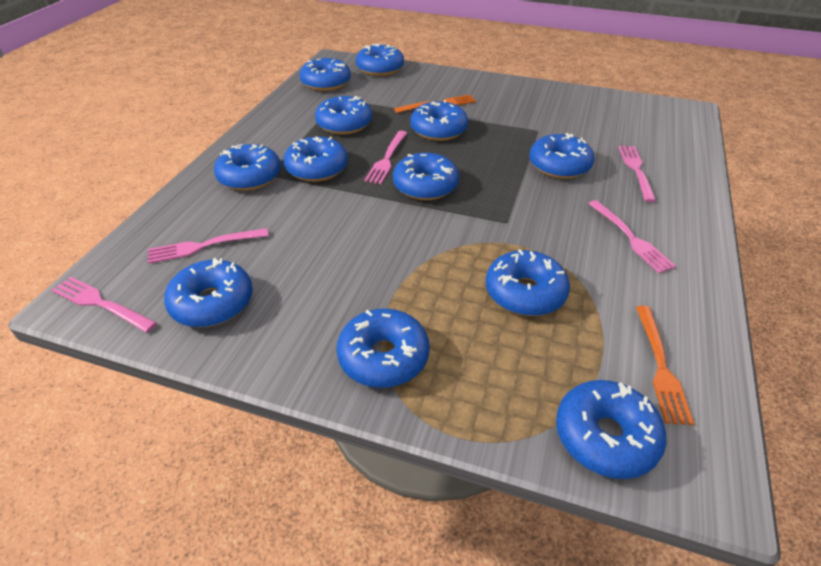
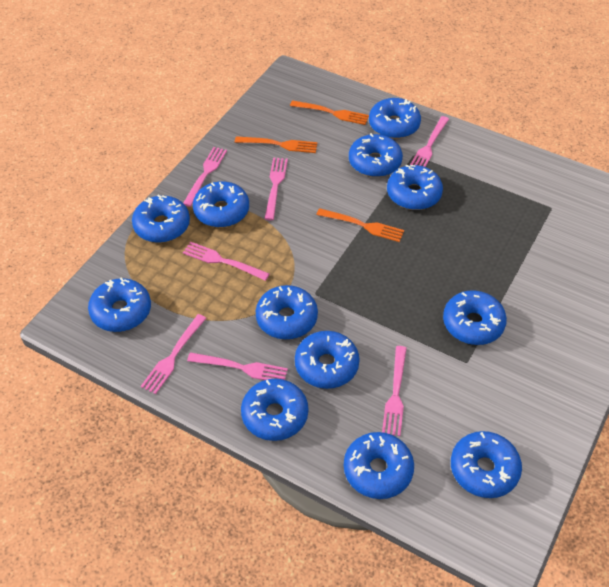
orange fork: [394,95,476,113] [636,306,694,425] = 2 -> [235,136,318,153] [290,100,369,125] [316,208,404,242] = 3
pink fork: [52,276,157,333] [148,228,269,264] [364,131,407,184] [588,200,676,273] [618,146,656,202] = 5 -> [141,314,206,394] [183,147,227,207] [183,242,269,281] [187,352,288,380] [264,157,288,220] [382,346,407,436] [410,116,449,167] = 7

